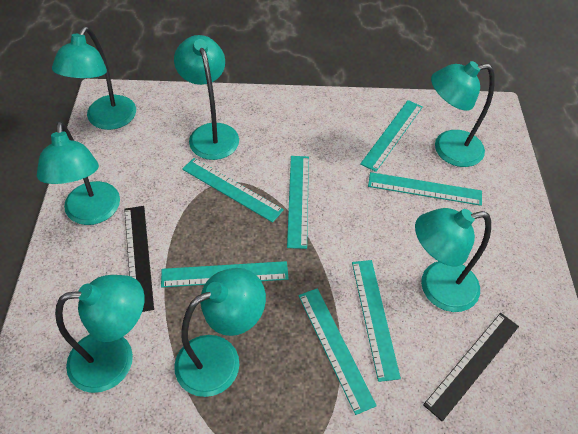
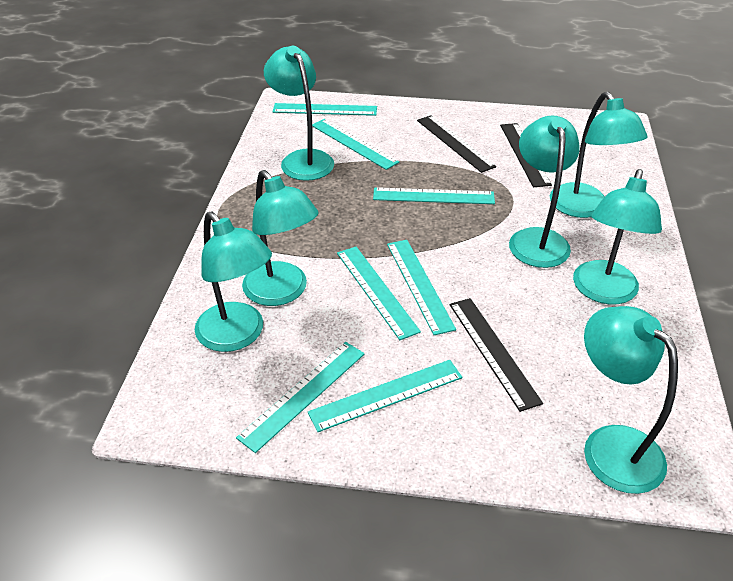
black ruler: [124,206,154,312] [423,313,519,421] = 2 -> [417,115,496,173] [450,298,543,412] [500,123,552,187] = 3

